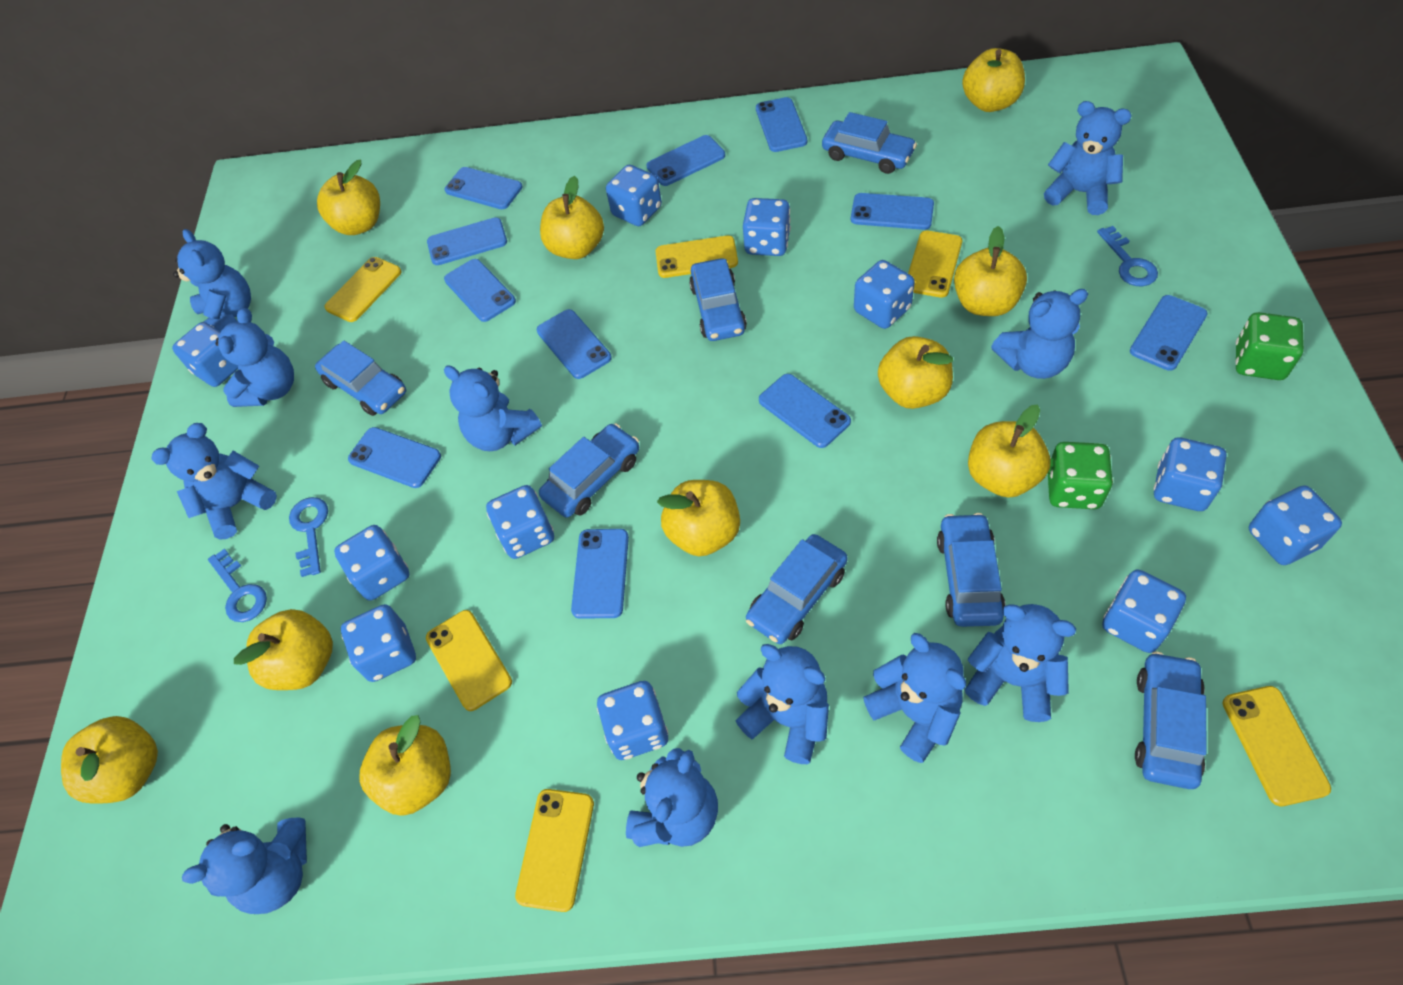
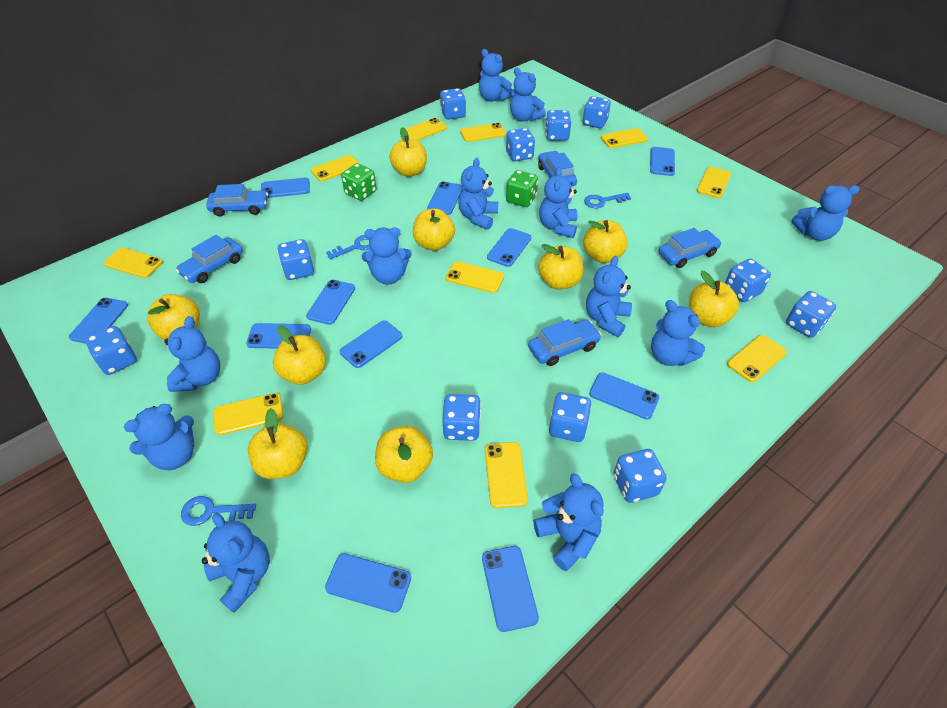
blue car: [315,341,406,416] [539,423,639,518] [689,258,747,341] [746,534,848,644] [822,112,917,174] [937,513,1005,627] [1135,652,1207,789] = 7 -> [176,235,243,283] [206,184,268,216] [528,319,602,366] [538,151,577,187] [658,228,722,268] = 5
blue teddy bear: [152,423,277,540] [173,229,251,332] [182,817,307,914] [216,308,294,407] [444,365,542,451] [626,748,718,847] [735,644,829,764] [863,633,966,763] [965,604,1076,722] [991,289,1088,379] [1044,101,1132,215] = 11 -> [124,404,194,470] [164,316,220,392] [202,513,270,613] [362,227,412,285] [458,158,498,230] [479,49,513,102] [510,68,546,122] [533,473,603,571] [539,167,578,238] [586,256,632,337] [651,300,705,366] [792,185,859,241] = 12
yellow apple: [61,716,158,804] [234,609,333,690] [317,160,380,235] [359,715,451,816] [540,176,604,259] [657,480,740,557] [878,336,953,409] [954,226,1027,316] [962,48,1025,112] [968,405,1050,498] = 10 -> [147,294,200,340] [248,408,308,479] [273,325,326,385] [375,426,433,483] [389,127,427,177] [413,208,455,251] [538,244,583,290] [583,220,628,263] [689,271,739,327] = 9
yellow phone: [324,257,402,322] [426,610,512,711] [515,789,594,912] [655,235,738,278] [908,230,962,298] [1222,686,1331,806] = 6 -> [104,247,163,278] [214,393,284,435] [311,155,360,181] [406,118,447,141] [446,262,504,293] [460,123,506,142] [485,442,528,508] [601,128,648,148] [697,167,731,198] [727,335,787,382] = 10

